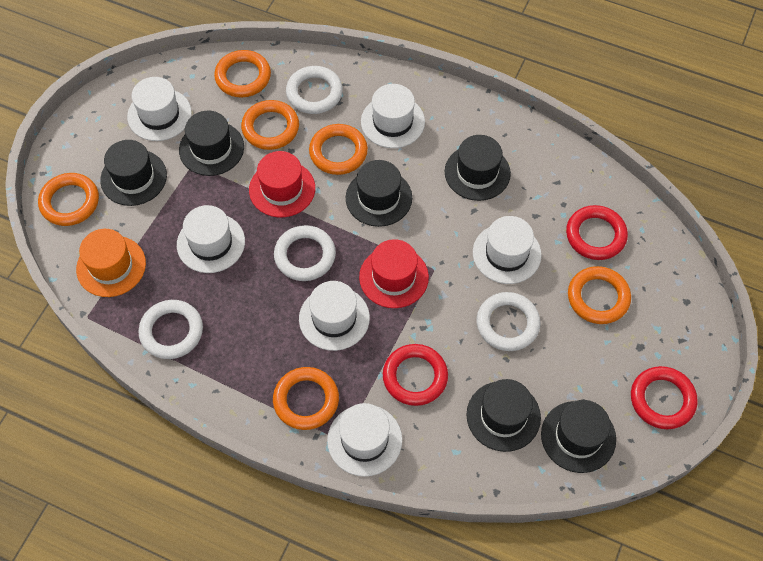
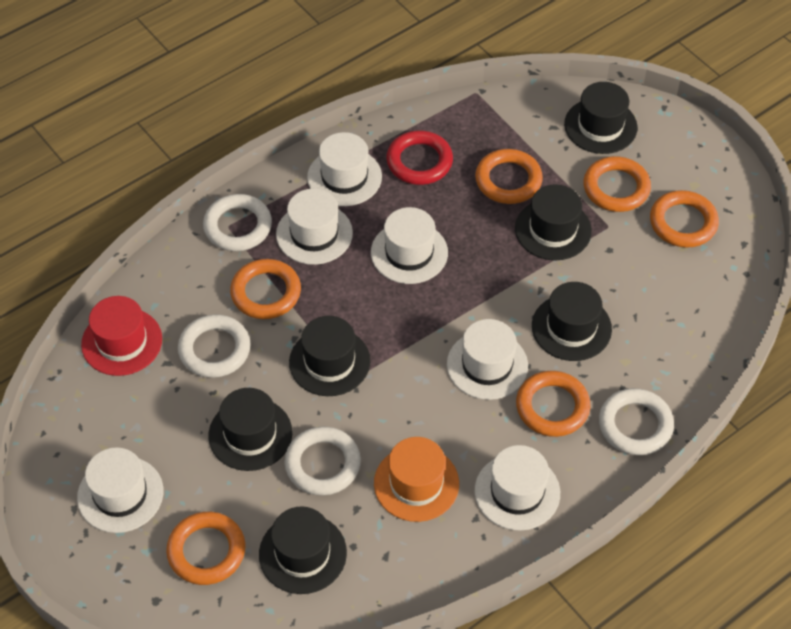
red hat: [249,151,315,218] [359,239,429,308] = 2 -> [81,296,162,376] = 1
red ring: [383,344,448,406] [566,205,628,260] [631,366,698,429] = 3 -> [386,131,453,185] = 1

